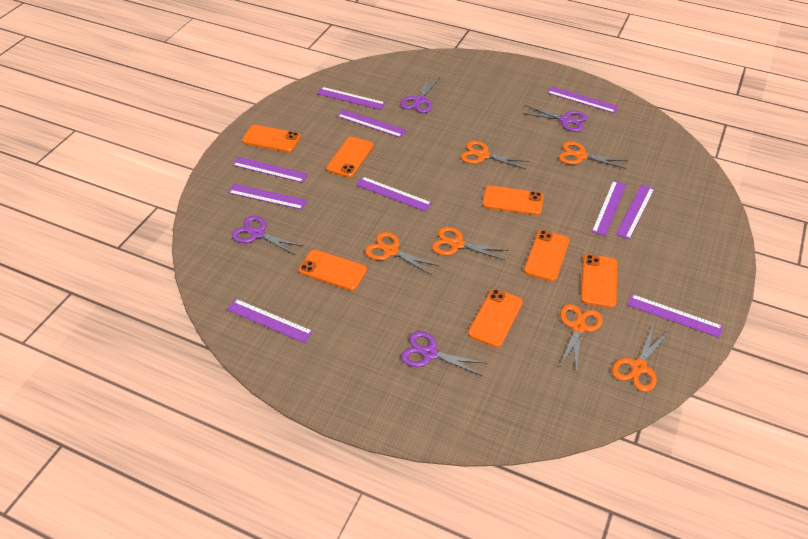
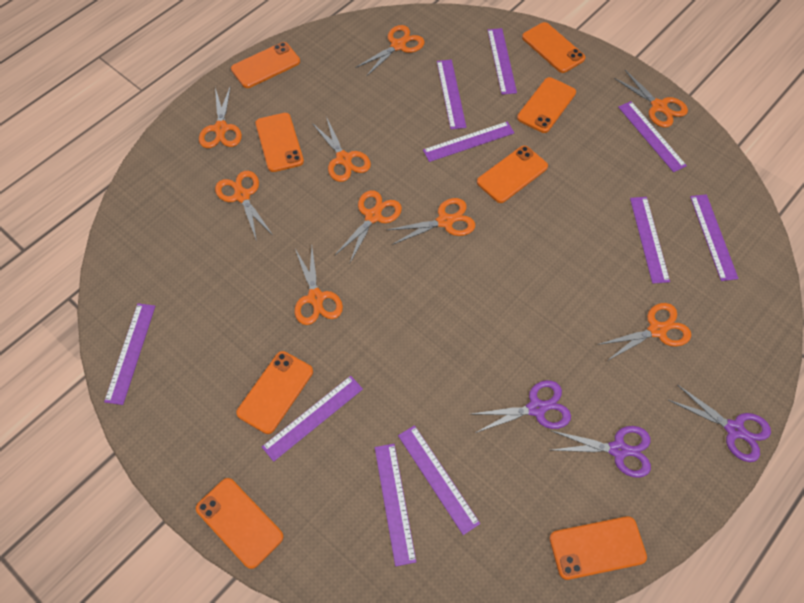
orange phone: [242,125,301,152] [298,249,367,291] [326,137,374,178] [468,289,523,348] [482,185,544,215] [524,230,570,281] [581,254,617,308] = 7 -> [196,478,284,569] [231,42,300,88] [236,351,313,434] [255,113,304,172] [477,146,548,203] [517,77,576,133] [522,22,585,73] [550,516,647,580] = 8
orange scissors: [365,232,439,275] [432,227,509,260] [461,141,529,169] [559,141,627,169] [560,304,603,370] [612,327,669,392] = 6 -> [199,85,242,148] [215,171,272,241] [295,247,343,325] [312,117,371,182] [334,190,402,263] [356,25,425,77] [387,198,475,245] [597,303,691,361] [614,70,688,128] = 9
purple scissors: [232,216,303,255] [400,78,439,113] [401,331,486,376] [522,105,587,132] = 4 -> [472,380,571,433] [550,426,651,478] [669,384,771,462] = 3

